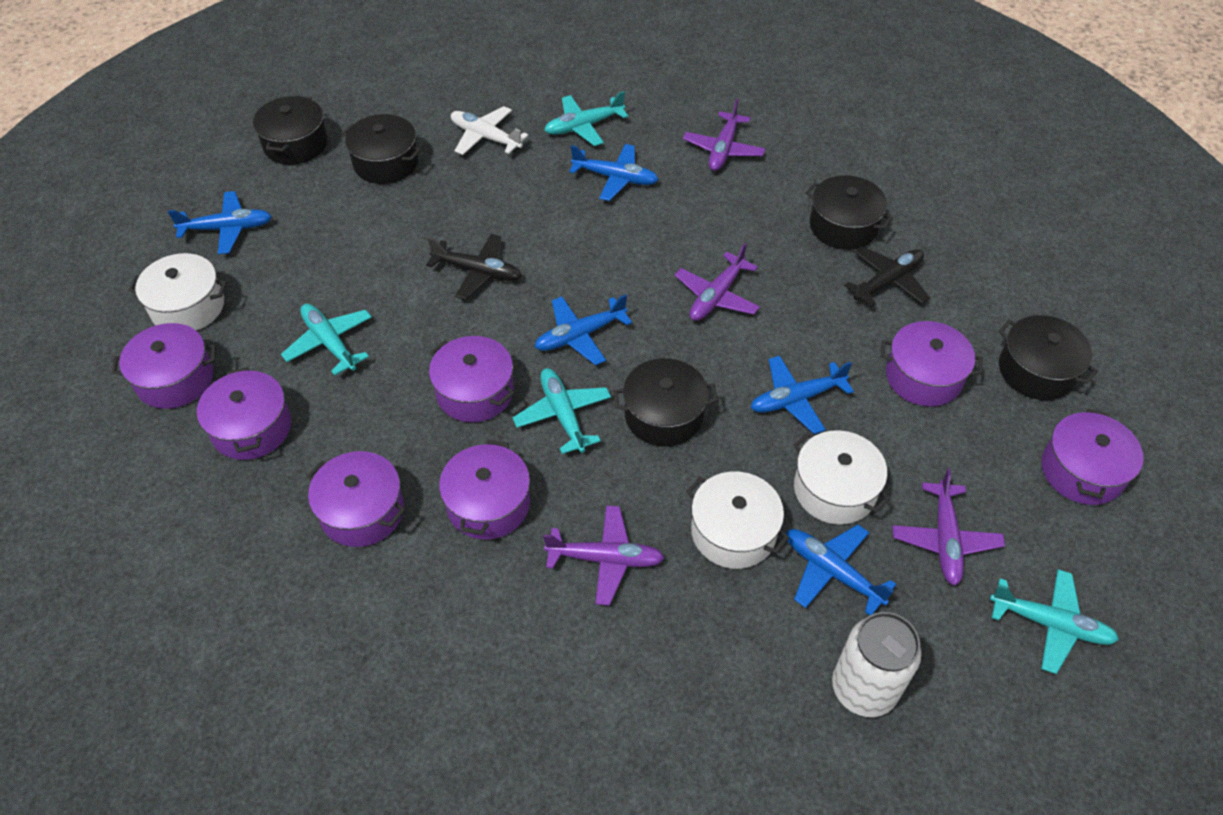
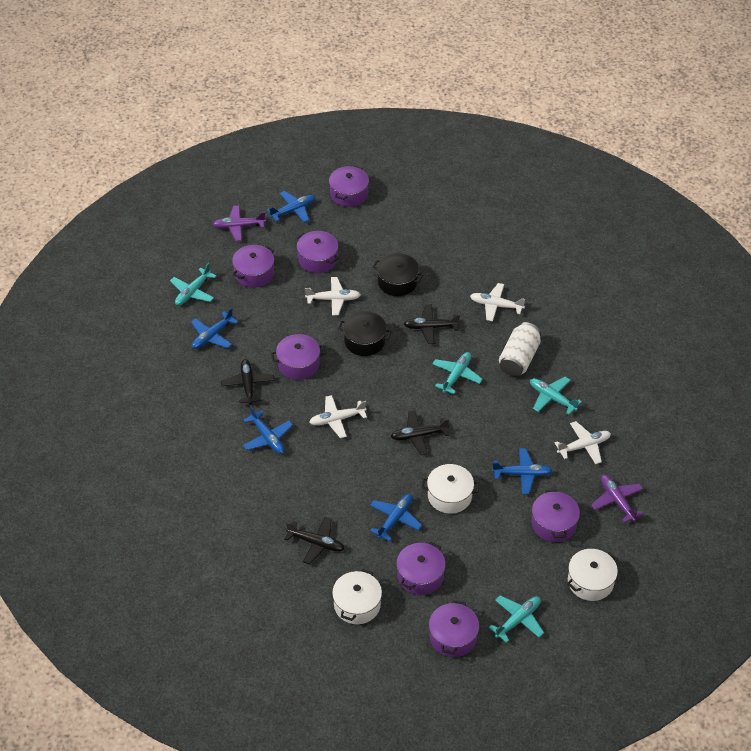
black plane: [426,234,522,300] [844,246,930,307] = 2 -> [221,359,275,405] [284,517,345,565] [390,411,449,455] [404,304,460,344] = 4
black pot: [253,96,328,165] [342,114,421,184] [614,358,718,447] [806,175,893,250] [998,315,1098,400] = 5 -> [338,311,391,356] [373,253,423,296] = 2
purple plane: [543,505,665,606] [675,243,760,321] [683,99,765,171] [892,469,1005,586] = 4 -> [212,205,266,241] [591,475,643,523] = 2
white plane: [451,106,529,155] = 1 -> [305,277,361,315] [309,395,367,438] [470,283,525,321] [554,421,611,464] = 4

